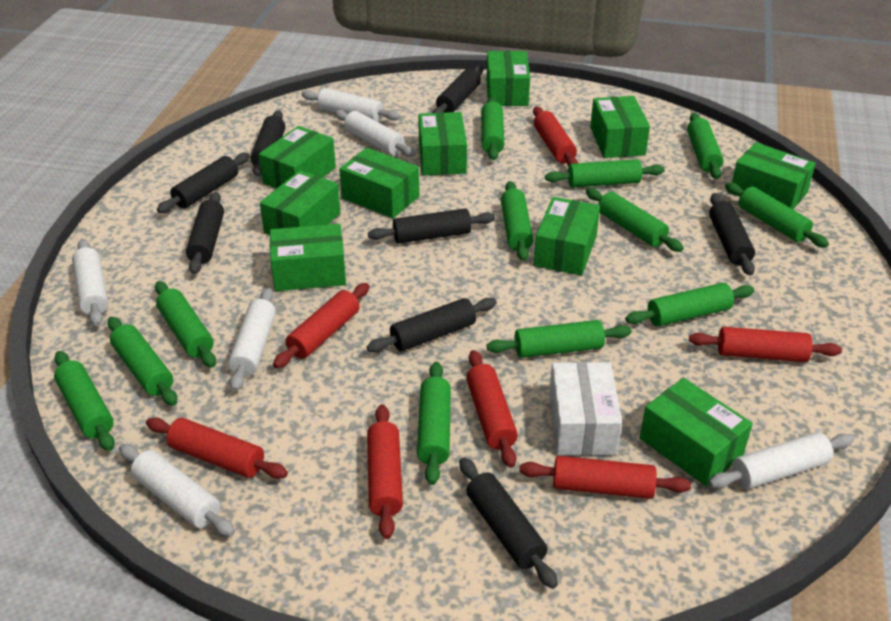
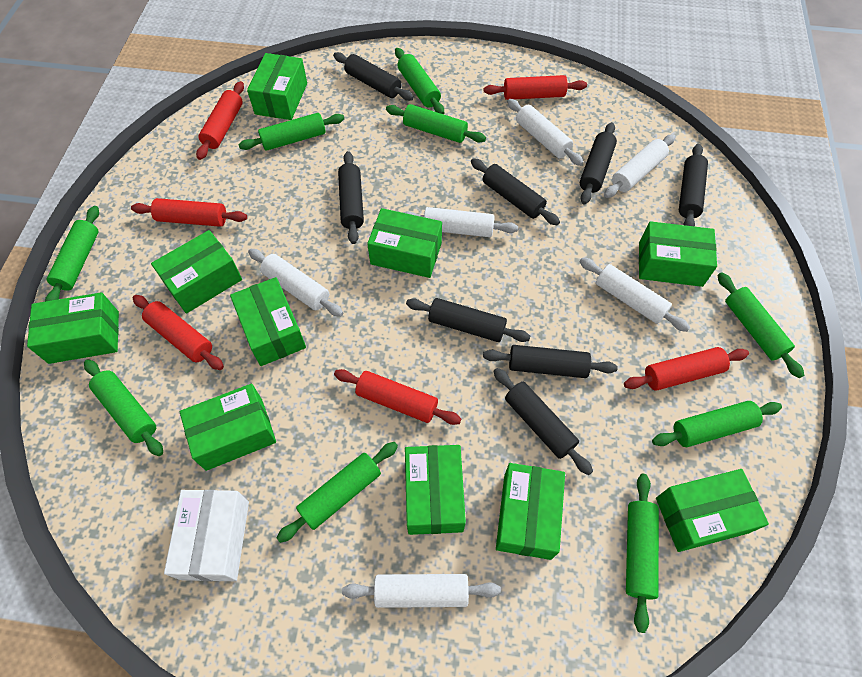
green rolling pin: [54,351,115,451] [107,317,177,406] [155,281,216,368] [417,362,451,485] [481,97,504,160] [487,320,632,358] [501,181,534,261] [545,159,665,188] [586,188,684,252] [625,283,754,326] [687,113,724,179] [725,183,829,248] = 12 -> [45,206,99,302] [84,359,163,456] [238,113,344,151] [277,442,398,543] [386,104,486,143] [395,48,444,114] [626,474,659,633] [652,401,782,447] [718,272,804,378] = 9
red rolling pin: [146,417,288,479] [273,283,370,368] [367,404,403,539] [466,350,518,468] [519,456,691,499] [533,107,578,167] [689,327,842,362] = 7 -> [131,198,247,227] [132,295,224,370] [196,81,244,160] [334,369,461,425] [484,75,587,100] [624,347,749,391] = 6

